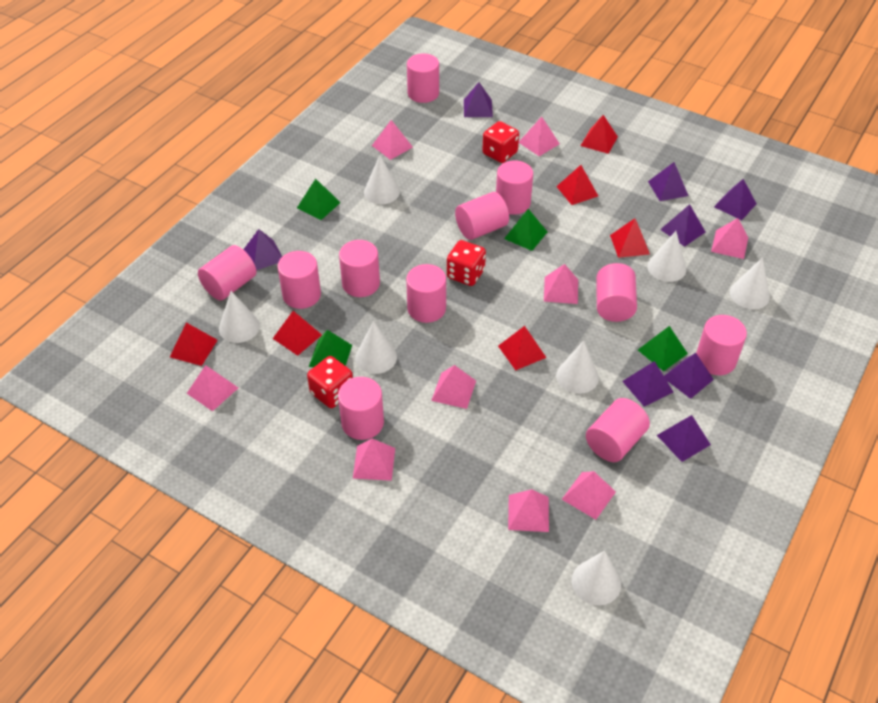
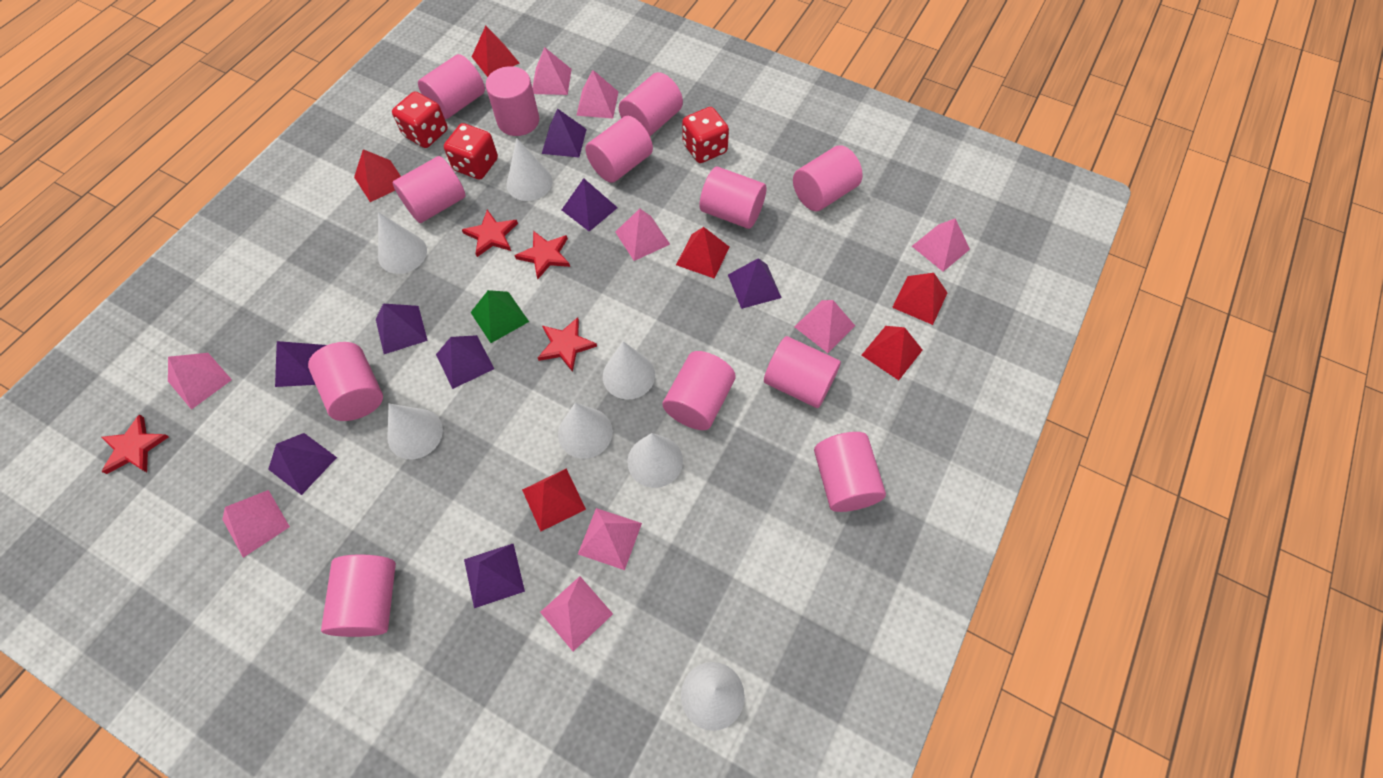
green pyramid: [297,178,341,220] [309,330,352,367] [504,209,547,251] [638,326,688,371] = 4 -> [470,290,529,343] = 1
pink cylinder: [198,245,256,301] [278,251,321,309] [338,377,384,440] [339,240,380,297] [406,264,446,323] [407,53,439,103] [455,192,509,240] [496,160,533,215] [586,398,650,462] [596,263,637,322] [696,315,747,375] = 11 -> [308,342,383,421] [321,554,396,637] [392,156,466,223] [418,54,485,119] [486,66,539,136] [585,116,653,183] [619,72,683,136] [663,351,736,430] [700,166,766,229] [764,336,841,408] [793,145,863,211] [814,432,886,512] = 12
red star: none = 0 -> [101,414,169,474] [462,210,518,257] [515,231,570,279] [538,317,597,372] = 4

